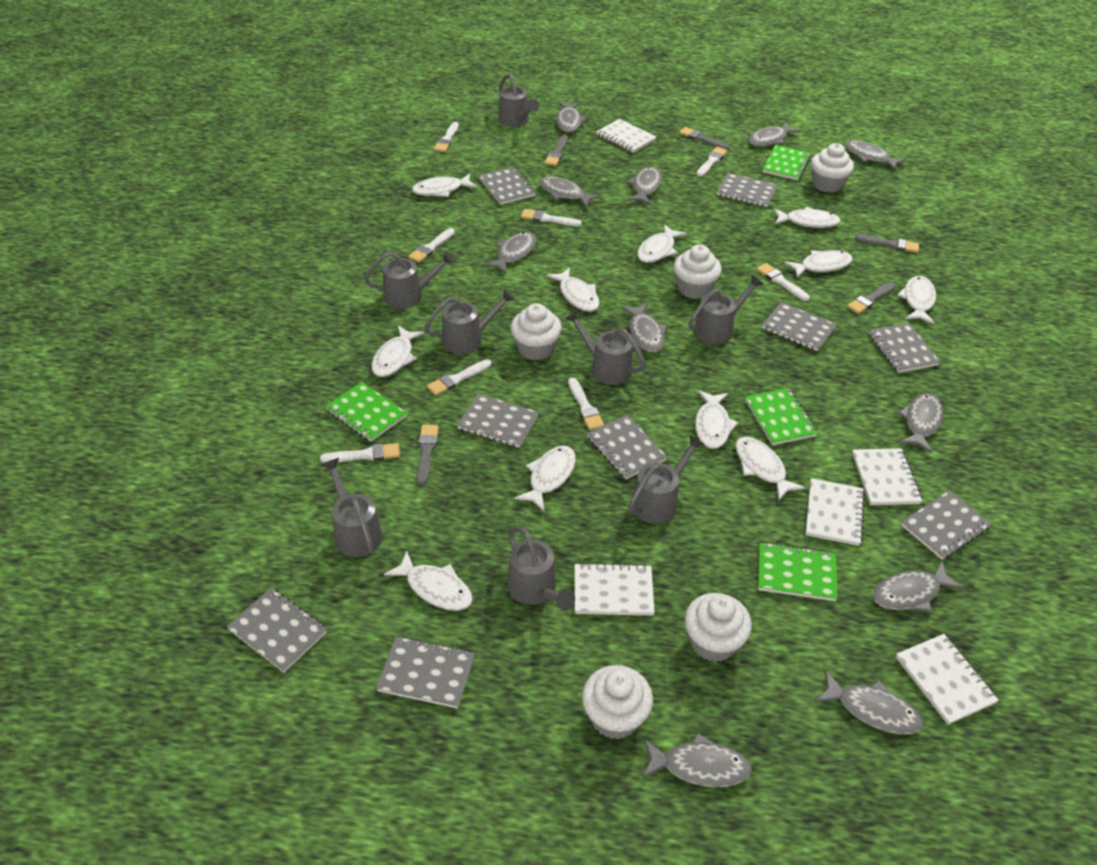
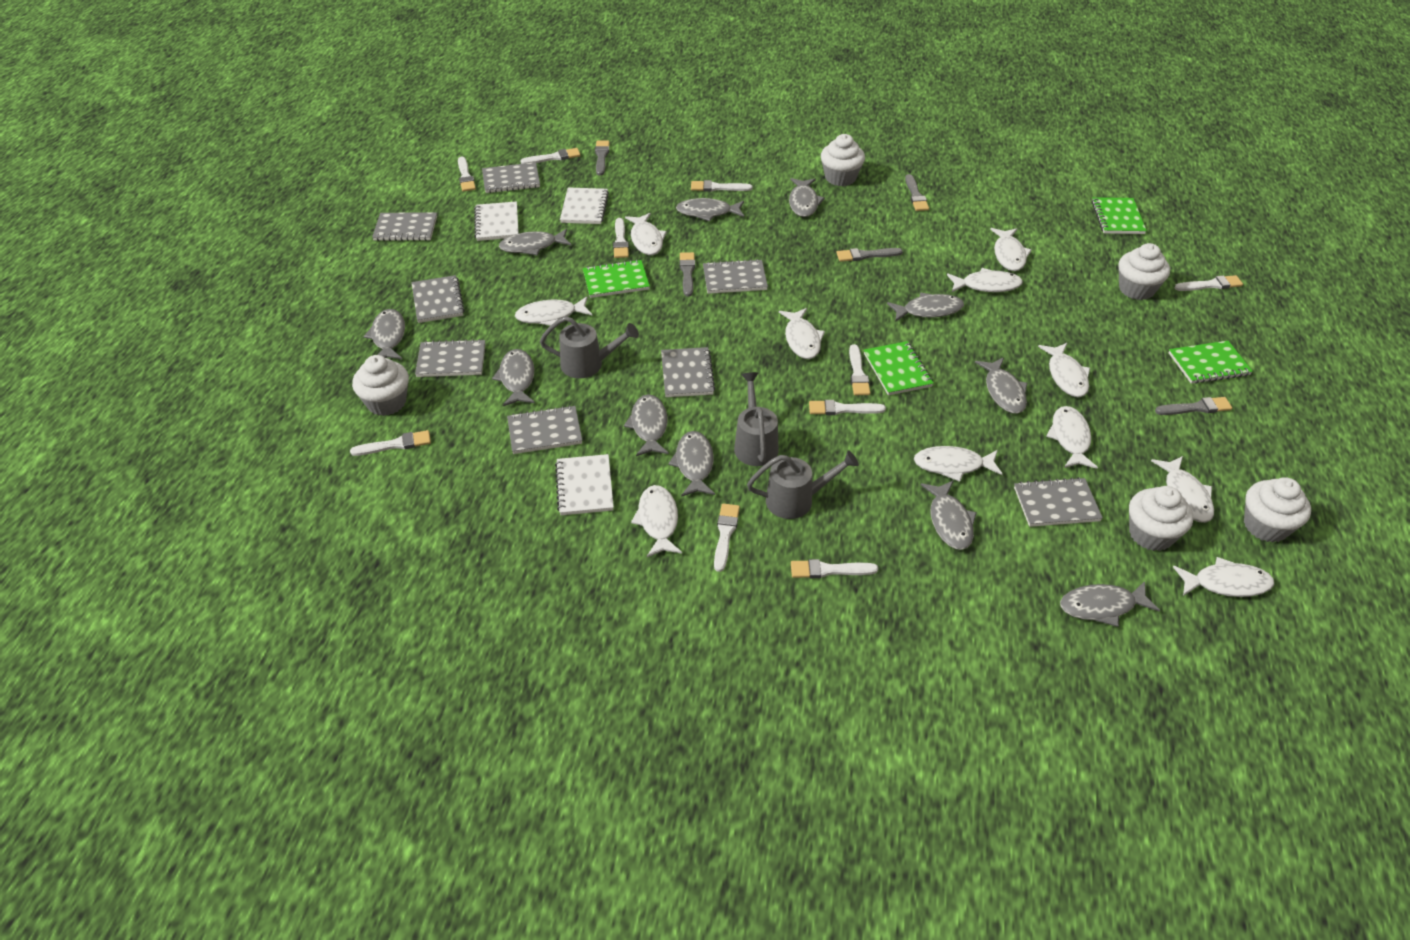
grey notebook: [226,588,327,672] [376,636,475,708] [457,394,539,447] [479,167,535,205] [587,415,667,479] [717,173,778,207] [762,302,837,351] [869,323,940,373] [901,490,992,560] = 9 -> [372,213,437,241] [411,275,465,323] [415,339,485,377] [482,162,540,193] [507,405,582,454] [661,347,715,397] [703,259,768,294] [1014,477,1103,527] = 8
grey watering can: [322,458,383,557] [364,251,455,308] [424,289,515,354] [498,74,539,127] [507,527,575,610] [565,309,646,385] [628,435,705,524] [688,275,763,345] = 8 -> [540,316,639,378] [734,372,779,466] [747,450,859,519] = 3
white brush: [320,443,400,463] [408,228,455,263] [427,359,492,396] [434,122,459,152] [521,209,582,226] [568,378,604,430] [696,147,727,177] [756,263,810,301] = 8 -> [350,430,431,456] [458,157,476,192] [520,148,581,164] [613,218,629,258] [691,180,753,192] [714,504,740,572] [791,559,878,578] [809,400,886,415] [849,344,870,395] [1175,275,1243,291] = 10
white notebook: [575,563,655,616] [596,119,657,153] [805,478,865,546] [852,448,922,505] [896,634,999,725] = 5 -> [474,201,519,241] [555,454,614,515] [560,188,609,224] = 3

